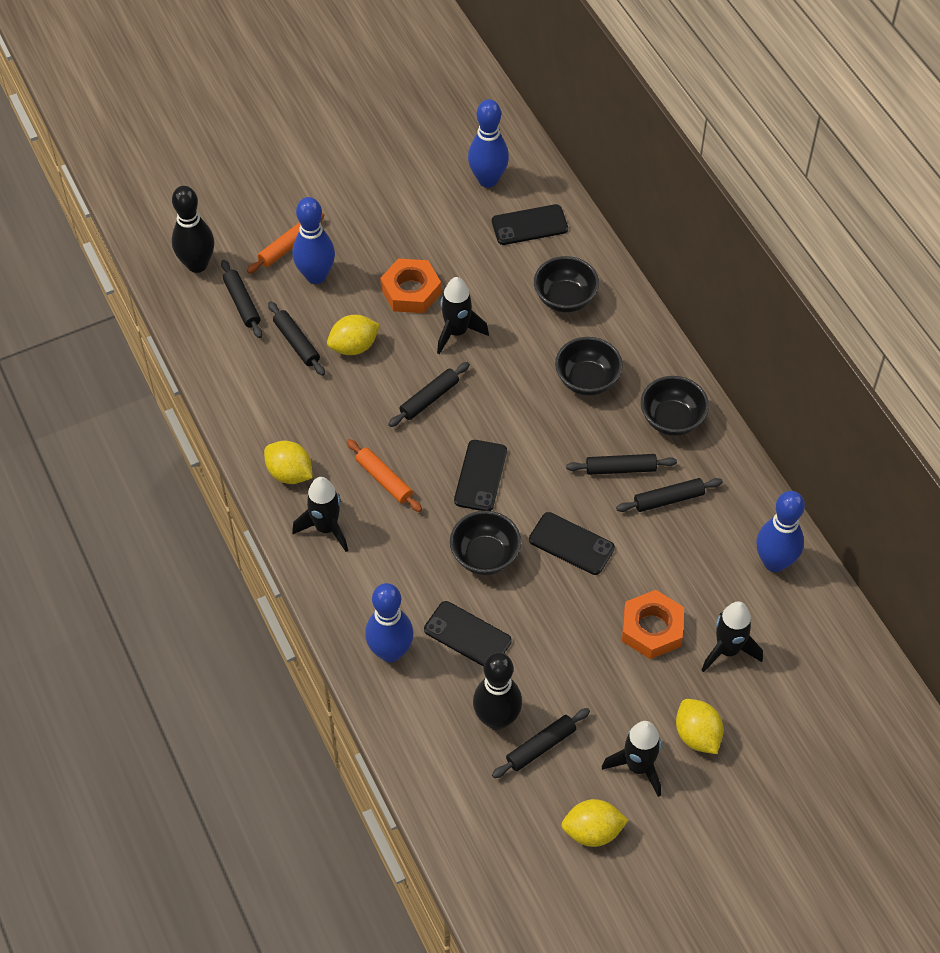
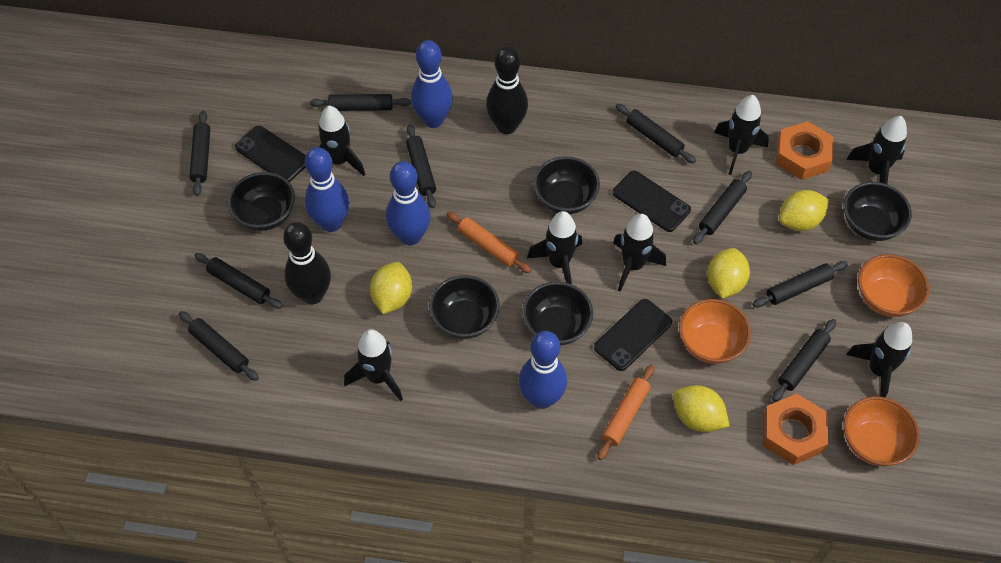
black bowl: [450,511,521,575] [534,256,599,312] [555,337,623,396] [641,376,709,436] = 4 -> [228,172,295,231] [429,275,500,339] [522,282,593,345] [533,156,600,214] [844,182,912,241] = 5
black phone: [424,601,512,667] [454,440,507,511] [492,204,568,245] [529,512,615,575] = 4 -> [235,125,306,182] [594,299,672,371] [612,170,691,232] = 3
black rocket: [292,477,348,552] [437,277,489,354] [602,721,661,797] [702,601,763,672] = 4 -> [319,106,365,176] [344,329,403,401] [527,211,582,284] [613,214,666,292] [714,95,769,175] [846,116,907,184] [846,322,912,398] = 7
black rolling pin: [221,260,262,338] [268,301,325,376] [388,362,470,427] [492,708,590,778] [566,454,677,475] [616,478,723,512] = 6 -> [179,311,259,381] [190,111,210,196] [194,253,282,309] [310,94,411,111] [406,124,436,208] [616,104,696,163] [693,171,752,244] [752,261,848,307] [772,319,836,402] = 9
orange bowl: none = 0 -> [679,299,751,364] [843,396,920,466] [858,254,929,317] = 3

